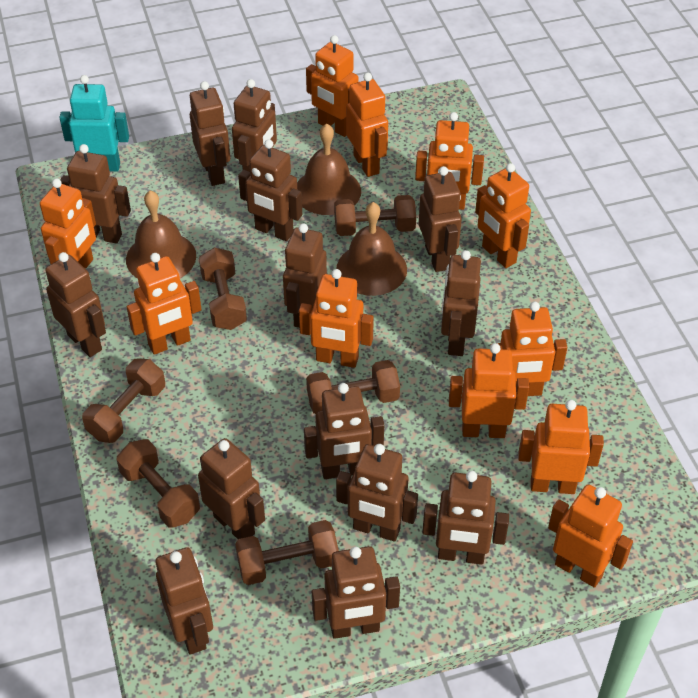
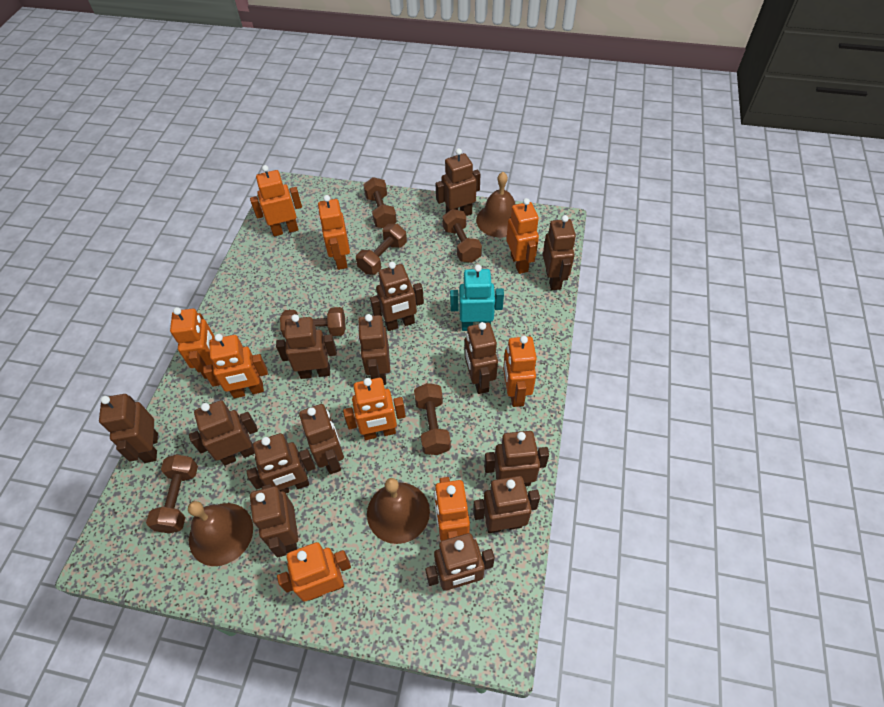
orange robot: [40,178,96,268] [127,253,202,355] [299,269,374,368] [306,35,358,137] [346,73,388,177] [415,112,484,210] [449,343,529,438] [475,163,531,268] [490,301,567,396] [518,400,604,494] [548,484,633,588] = 11 -> [170,307,215,379] [203,334,268,398] [250,165,302,236] [277,542,351,602] [318,195,350,270] [343,378,406,440] [434,477,470,541] [503,336,537,407] [506,198,539,274] = 9

